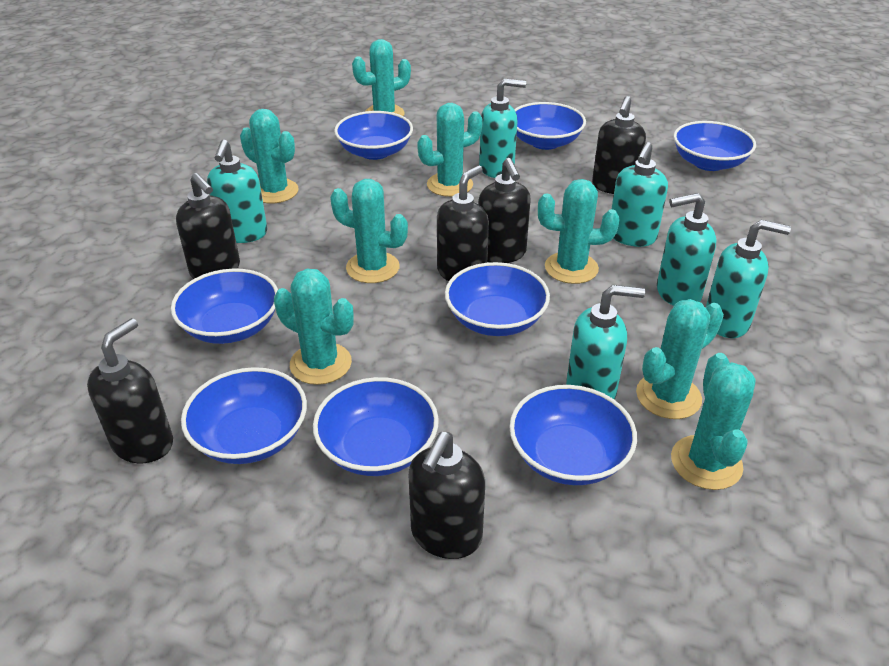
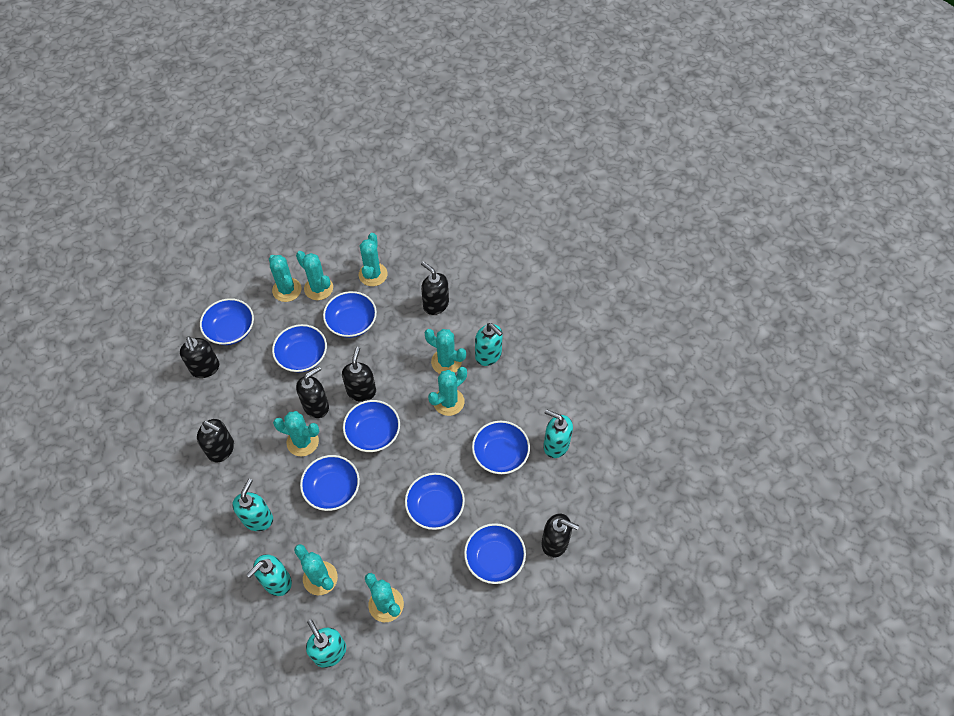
turquoise soap dispenser: [207,140,267,243] [479,79,526,178] [566,285,645,400] [612,142,668,247] [657,193,716,306] [706,220,791,338] = 6 -> [232,479,273,531] [246,554,292,596] [306,619,346,668] [475,323,503,366] [543,409,573,458] = 5

